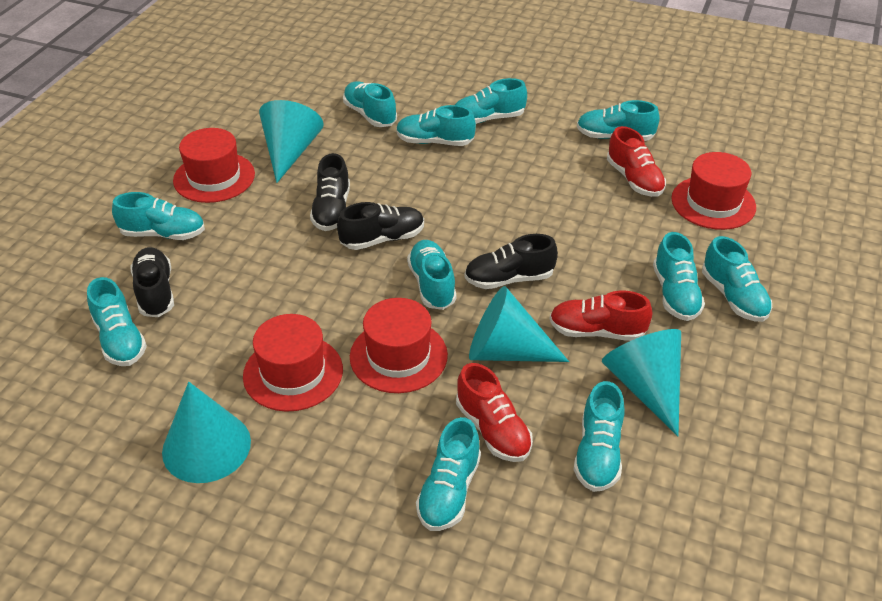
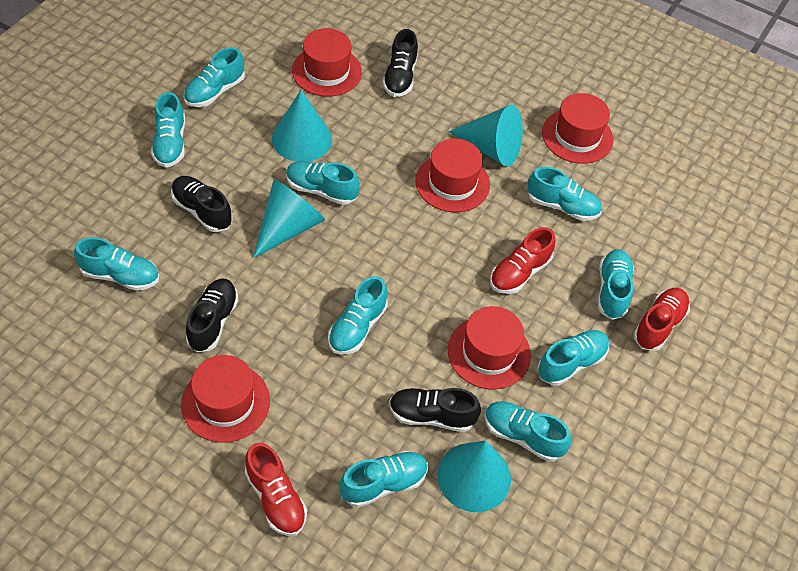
red hat: [173,128,255,203] [243,314,343,412] [350,298,448,393] [671,152,756,230] = 4 -> [181,355,270,443] [292,28,362,97] [415,139,490,213] [448,306,531,389] [542,93,613,164] = 5
turquoise shoe: [87,277,147,366] [112,192,205,240] [343,81,397,127] [396,105,476,146] [407,240,457,310] [416,417,481,531] [455,78,527,124] [574,381,625,492] [577,100,660,141] [653,232,705,321] [702,236,772,322] = 11 -> [74,237,159,291] [151,92,185,168] [184,47,245,107] [286,161,360,205] [328,276,388,355] [339,451,428,507] [484,402,572,462] [527,167,602,221] [537,330,609,386] [598,249,634,320] = 10

